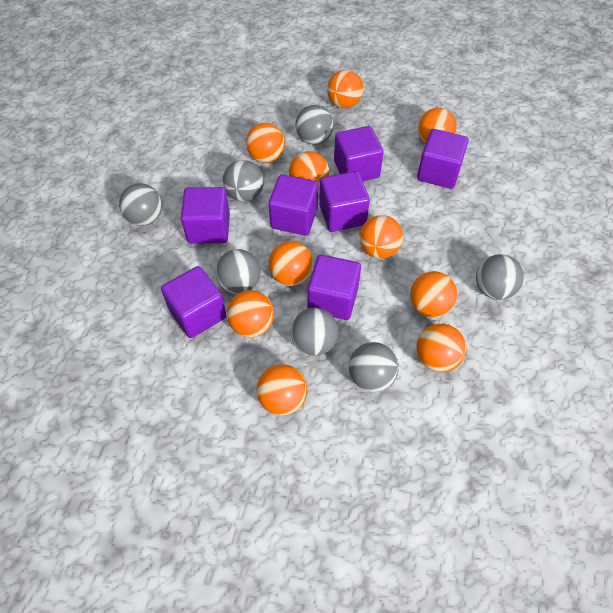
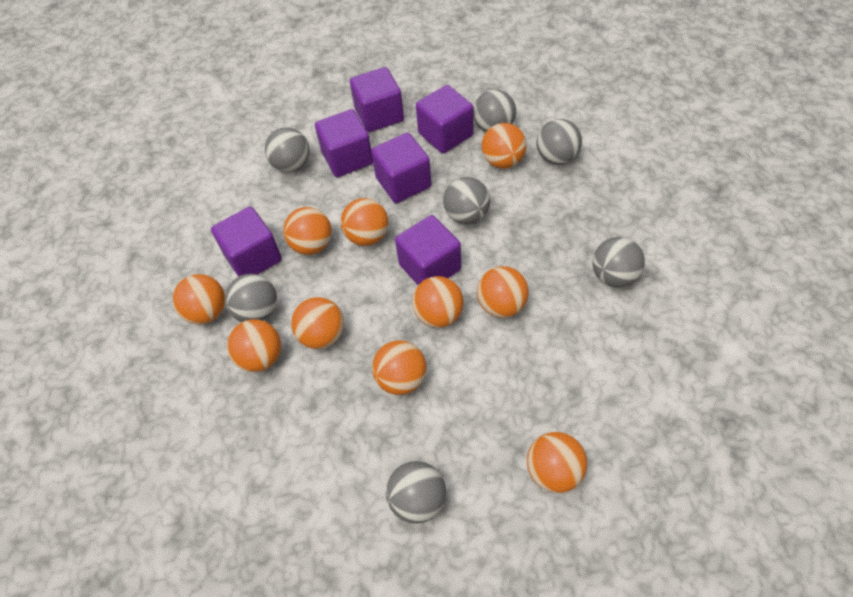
purple cube: [161,266,226,338] [181,187,230,243] [268,174,318,235] [307,254,361,320] [319,171,370,232] [334,126,384,181] [417,129,469,189] = 7 -> [211,207,282,277] [315,109,373,177] [350,67,404,132] [371,133,431,203] [395,215,461,285] [416,85,473,154] = 6

